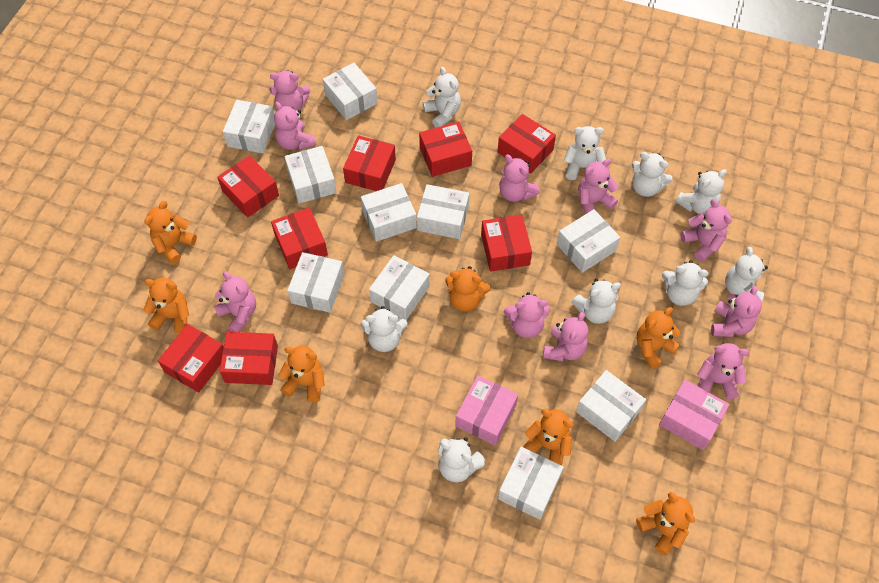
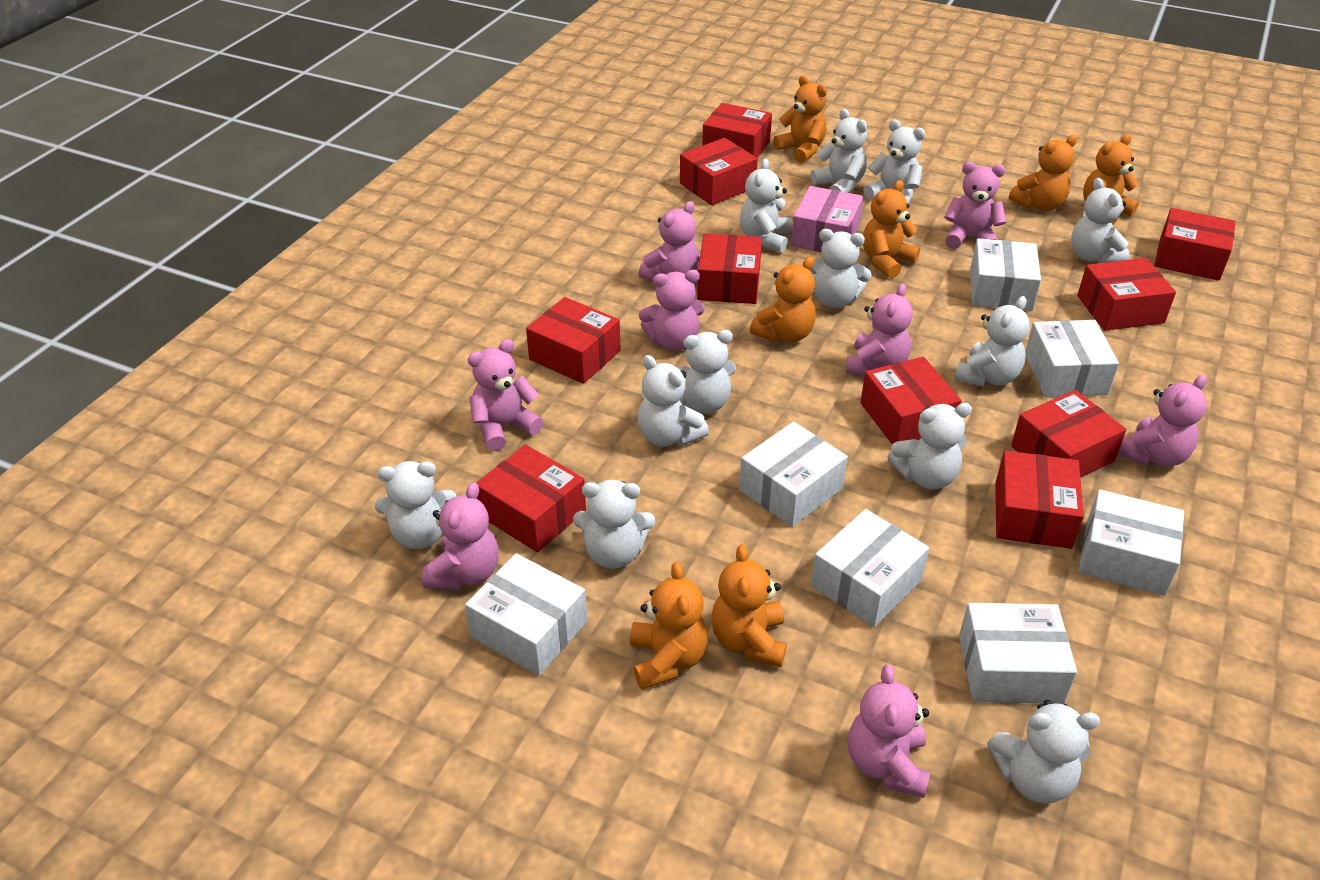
pink box: [455,376,518,446] [659,380,730,450] = 2 -> [791,186,863,252] = 1
pink teddy bear: [214,271,256,332] [270,70,310,111] [274,102,316,150] [499,155,540,202] [504,292,550,338] [543,312,588,361] [578,159,618,214] [680,199,732,262] [697,343,749,399] [711,286,762,337] = 10 -> [422,482,499,590] [467,339,543,451] [638,201,699,281] [639,270,705,351] [845,283,913,376] [848,665,930,798] [944,162,1006,249] [1117,375,1207,467] = 8
red box: [158,324,224,393] [217,155,279,218] [220,332,278,385] [271,208,328,269] [343,135,396,191] [419,122,472,177] [481,215,532,272] [498,114,556,174] = 8 -> [476,445,586,552] [526,297,621,384] [680,138,758,205] [697,233,762,304] [702,103,772,158] [860,357,961,445] [995,451,1084,549] [1011,390,1126,478] [1077,258,1176,331] [1154,208,1236,281] = 10
white box: [223,100,275,154] [284,146,337,204] [287,252,344,313] [323,63,378,120] [361,183,417,242] [369,255,430,320] [417,184,469,239] [498,447,564,520] [557,209,620,273] [576,370,646,441] = 10 -> [465,553,587,675] [739,421,848,527] [811,509,929,627] [959,603,1077,704] [970,238,1041,311] [1025,320,1119,397] [1079,489,1184,596] = 7
white teddy bear: [361,306,407,352] [423,67,461,128] [438,437,485,482] [564,126,606,180] [571,279,621,324] [632,152,673,197] [662,260,709,306] [675,169,727,214] [725,247,768,302] = 9 -> [375,461,456,549] [573,480,655,569] [638,355,709,447] [678,330,736,414] [740,158,792,252] [810,229,872,308] [811,109,867,193] [863,119,926,204] [887,403,972,489] [954,296,1030,387] [987,700,1100,804] [1071,178,1129,263] = 12

